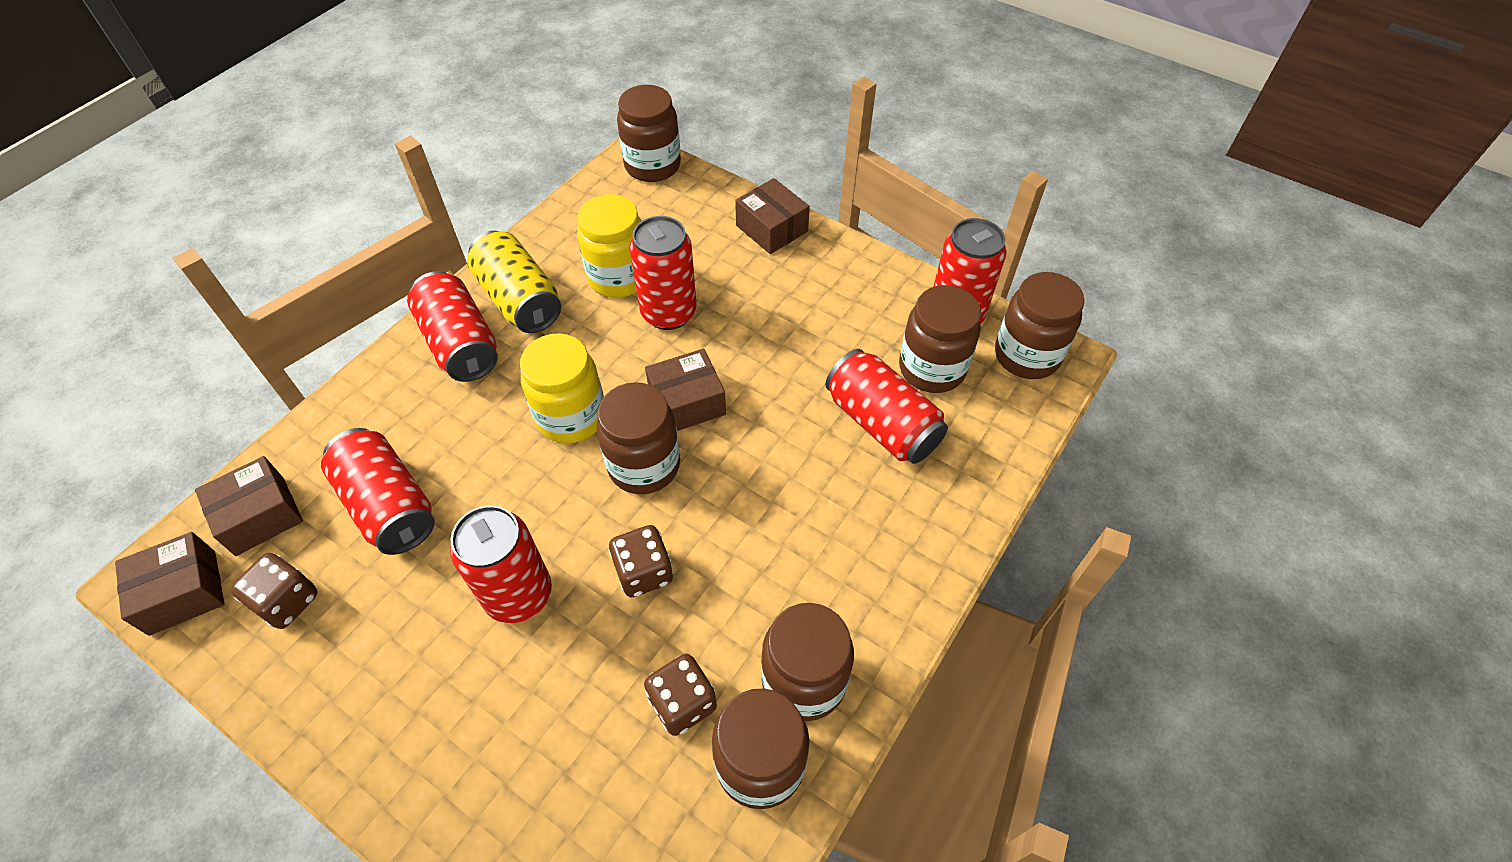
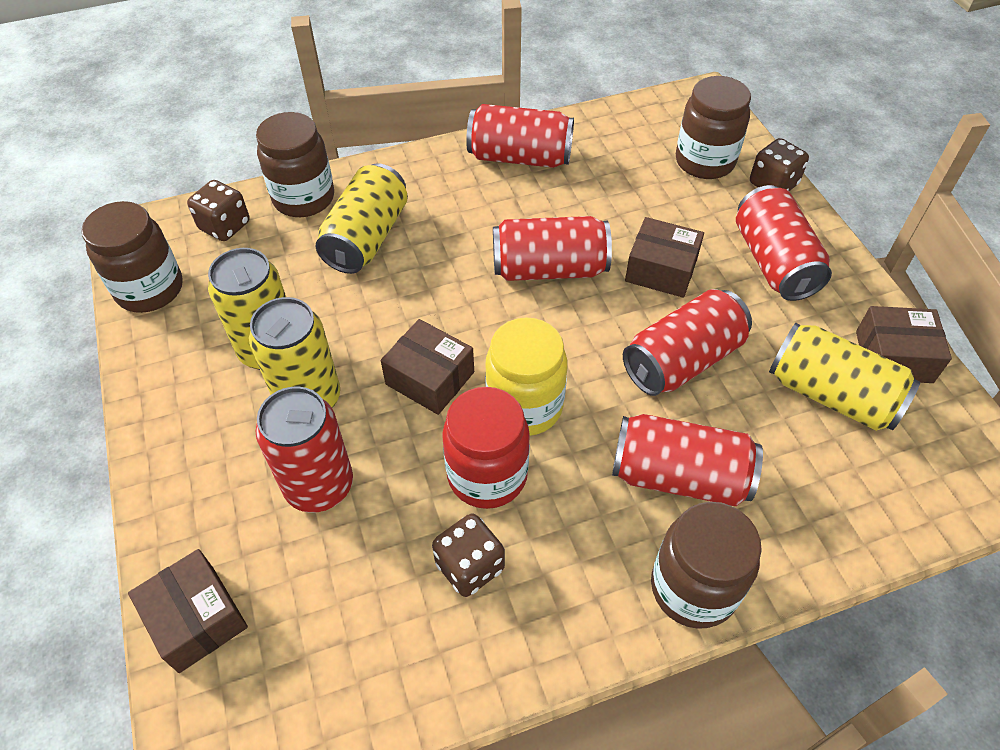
brown jar: [597,382,680,494] [617,85,681,182] [712,688,809,809] [761,603,854,721] [899,285,981,393] [995,272,1085,379] = 6 -> [81,201,183,313] [256,112,334,217] [651,502,762,629] [676,76,751,179] = 4
red jar: none = 0 -> [442,387,530,509] = 1
yellow can: [467,231,561,333] = 1 -> [208,248,286,370] [249,297,340,408] [316,163,408,274] [769,323,920,431] = 4
yellow jar: [520,333,604,444] [577,194,641,298] = 2 -> [485,317,567,436] = 1

